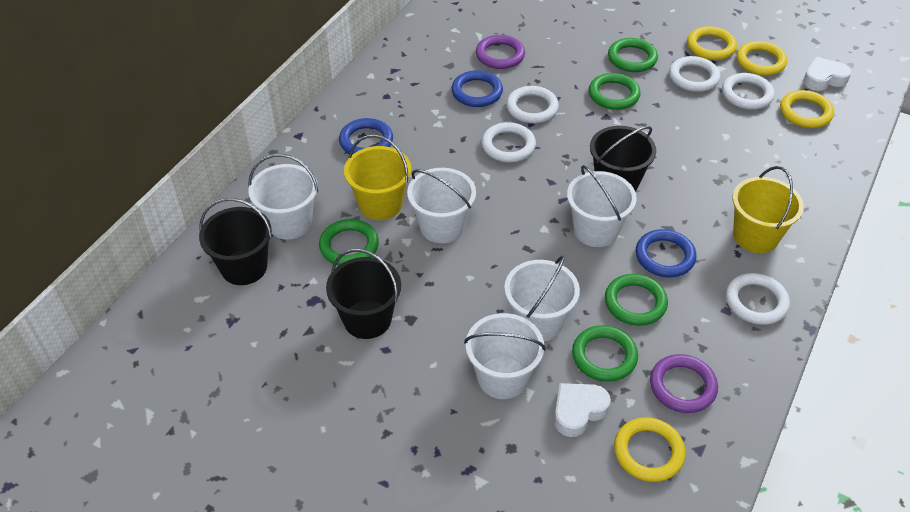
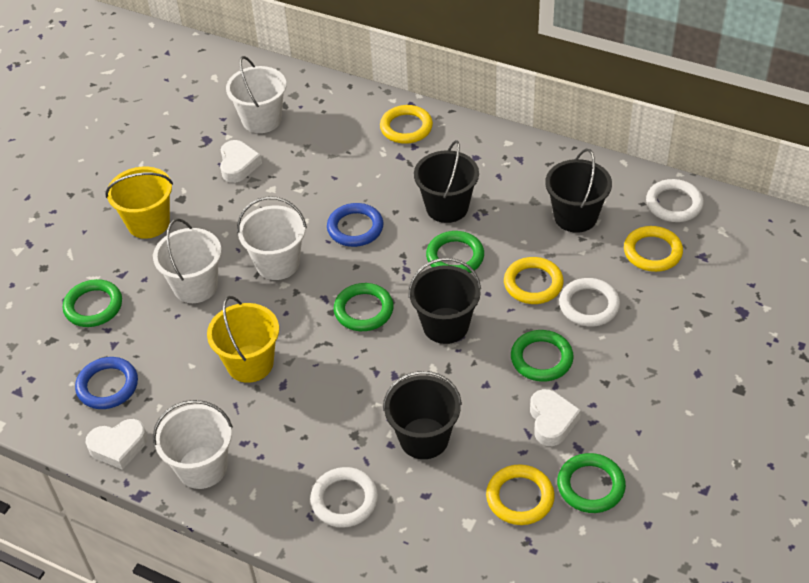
black bucket: [199,198,272,285] [326,249,401,339] [590,126,656,192] = 3 -> [383,371,462,459] [408,258,481,344] [414,140,479,223] [545,149,612,233] = 4
blue ring: [339,118,393,155] [451,70,503,107] [636,229,696,277] = 3 -> [75,357,138,409] [327,203,383,247] = 2
purple ring: [476,35,525,69] [650,354,718,413] = 2 -> none = 0
white bucket: [248,154,318,239] [407,168,476,243] [464,313,546,399] [504,256,580,341] [567,165,637,247] = 5 -> [153,218,221,303] [153,400,233,489] [226,56,287,133] [237,196,307,280] = 4
white heart: [554,383,611,437] [803,56,851,91] = 2 -> [86,419,148,470] [220,140,262,183] [530,389,581,446] = 3
white ring: [482,122,536,162] [506,86,559,123] [669,56,720,92] [722,73,775,110] [726,273,790,325] = 5 -> [310,467,378,528] [559,278,620,327] [646,179,704,222] = 3

